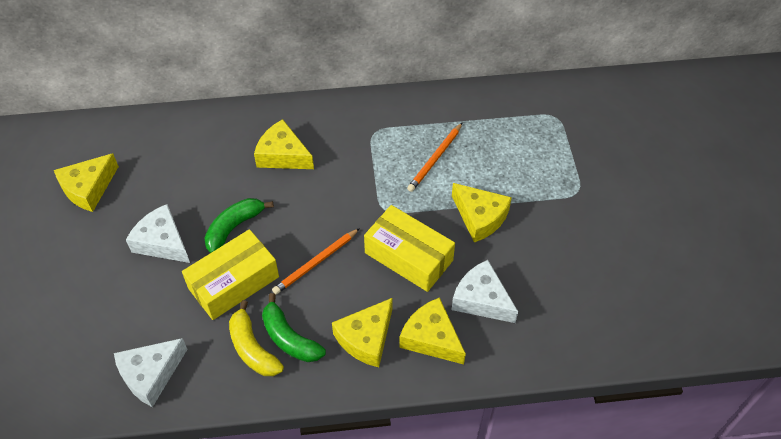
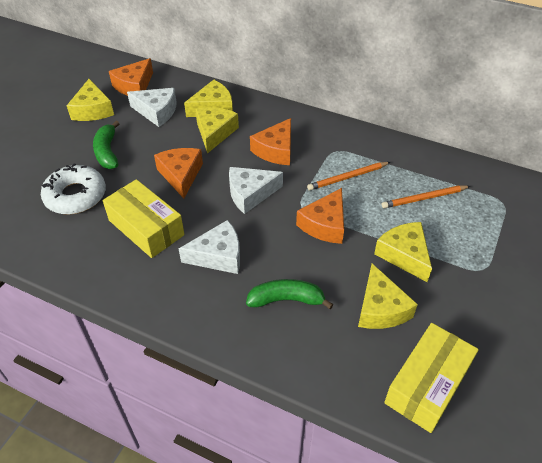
orange cheese: none = 0 -> [109,58,153,96] [154,148,203,198] [250,118,291,165] [296,188,344,244] = 4
white donut: none = 0 -> [41,163,106,214] = 1
yellow banana: [229,300,284,376] = 1 -> none = 0

